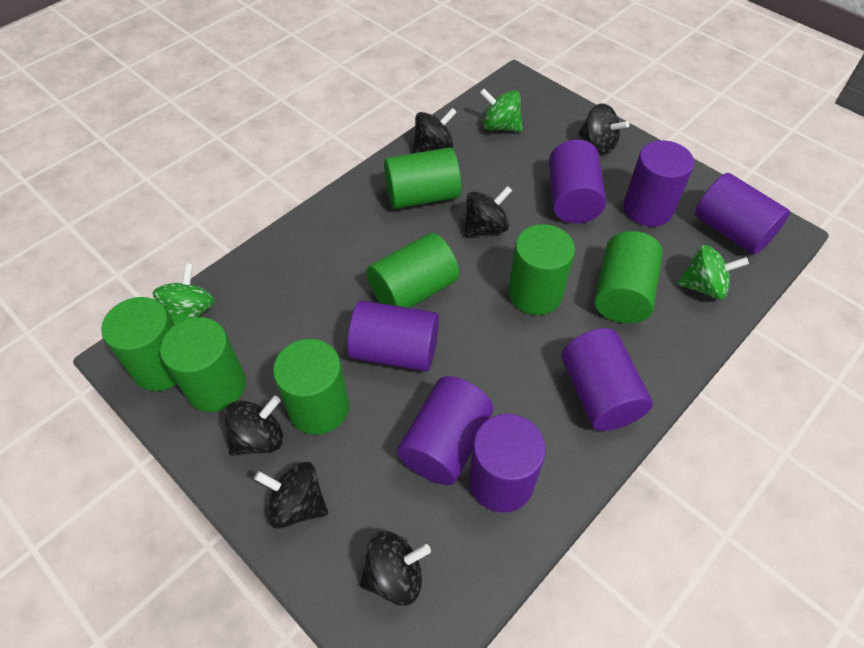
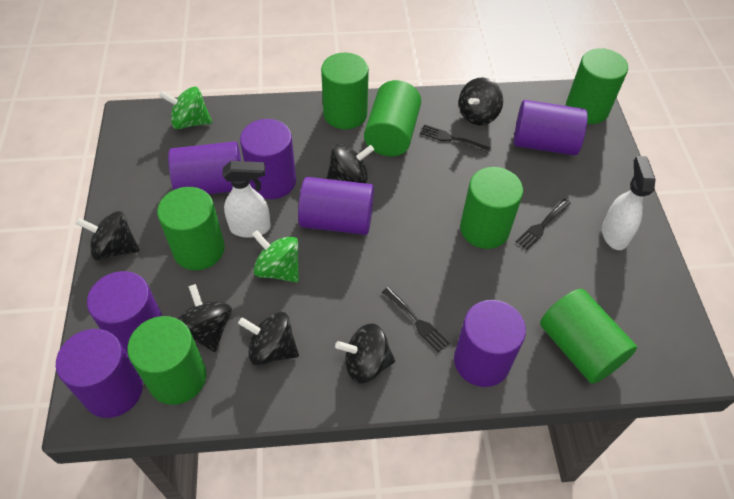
black fork: none = 0 -> [382,287,450,353] [420,124,490,153] [516,199,571,250] = 3
green spinning top: [152,263,215,325] [480,89,523,132] [677,245,749,299] = 3 -> [159,87,212,129] [252,230,299,283] = 2
white spray bottle: none = 0 -> [222,161,271,238] [602,156,655,250] = 2

